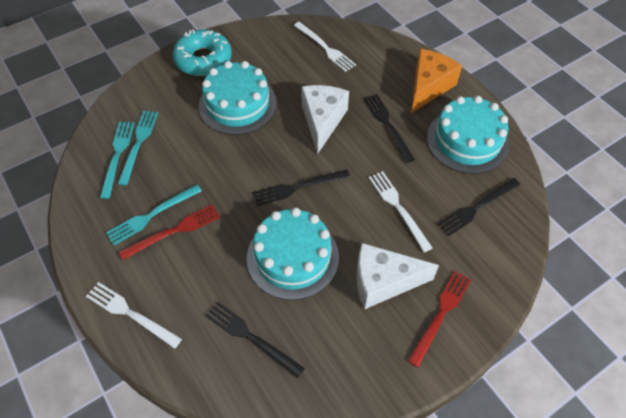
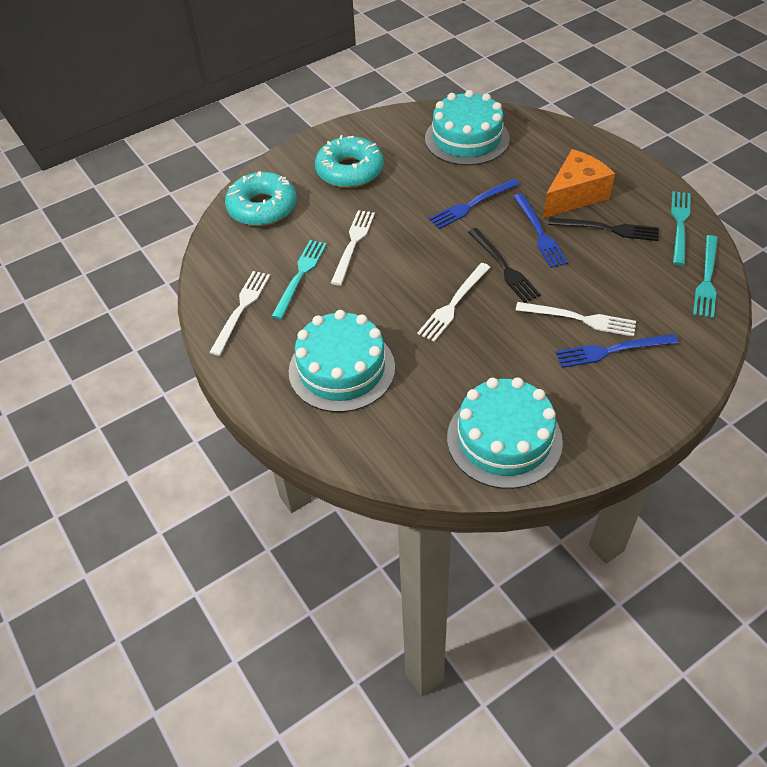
black fork: [205,302,305,378] [253,170,350,206] [364,94,415,163] [437,178,521,236] = 4 -> [468,228,541,303] [548,217,659,241] = 2
blue fork: none = 0 -> [429,179,519,229] [513,193,568,268] [555,334,678,368] = 3
red fork: [119,204,220,260] [408,271,472,367] = 2 -> none = 0
turquoise donut: [173,29,232,76] = 1 -> [225,171,297,226] [315,135,384,188] = 2
white cheese: [301,85,349,154] [356,243,439,309] = 2 -> none = 0
white fork: [86,282,182,349] [294,22,356,72] [369,171,433,253] = 3 -> [209,271,270,356] [331,210,375,286] [417,263,491,342] [516,302,636,337] = 4

